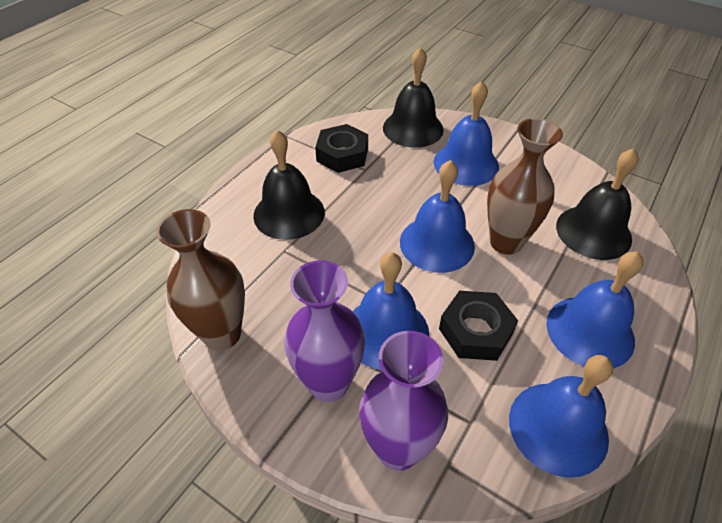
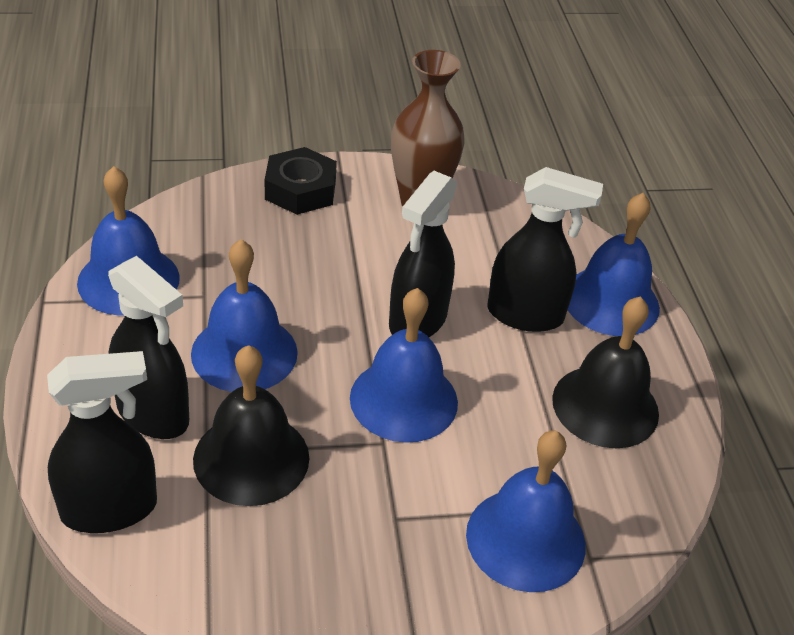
black bell: [253,130,325,240] [383,47,444,148] [556,148,639,260] = 3 -> [193,345,310,506] [552,296,659,448] = 2
black nut: [315,124,368,173] [439,291,518,361] = 2 -> [265,147,337,215] = 1
black spray bottle: none = 0 -> [47,351,157,533] [108,256,189,439] [389,171,457,337] [488,167,603,332] = 4
brown vase: [156,209,245,351] [487,118,563,255] = 2 -> [391,50,465,207] = 1
purple vase: [284,260,365,402] [359,331,448,471] = 2 -> none = 0

